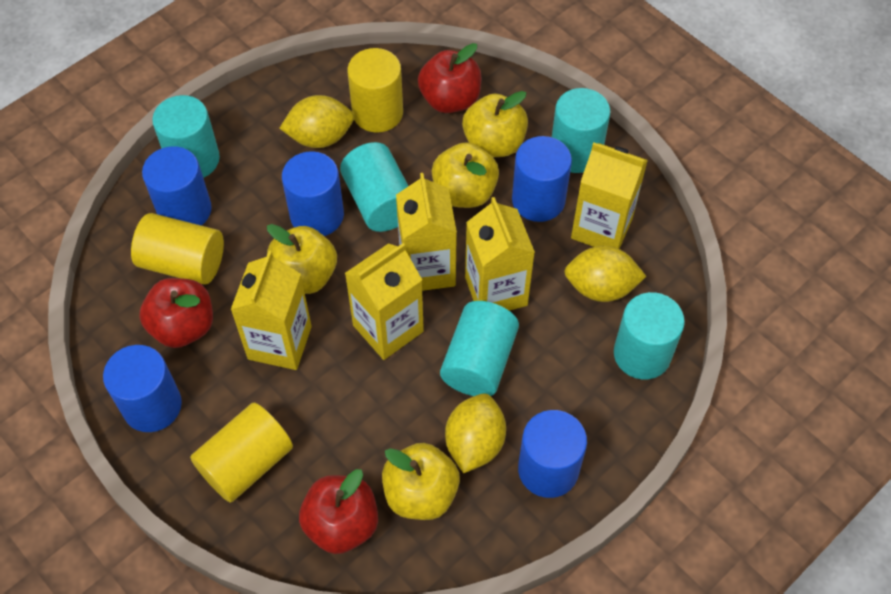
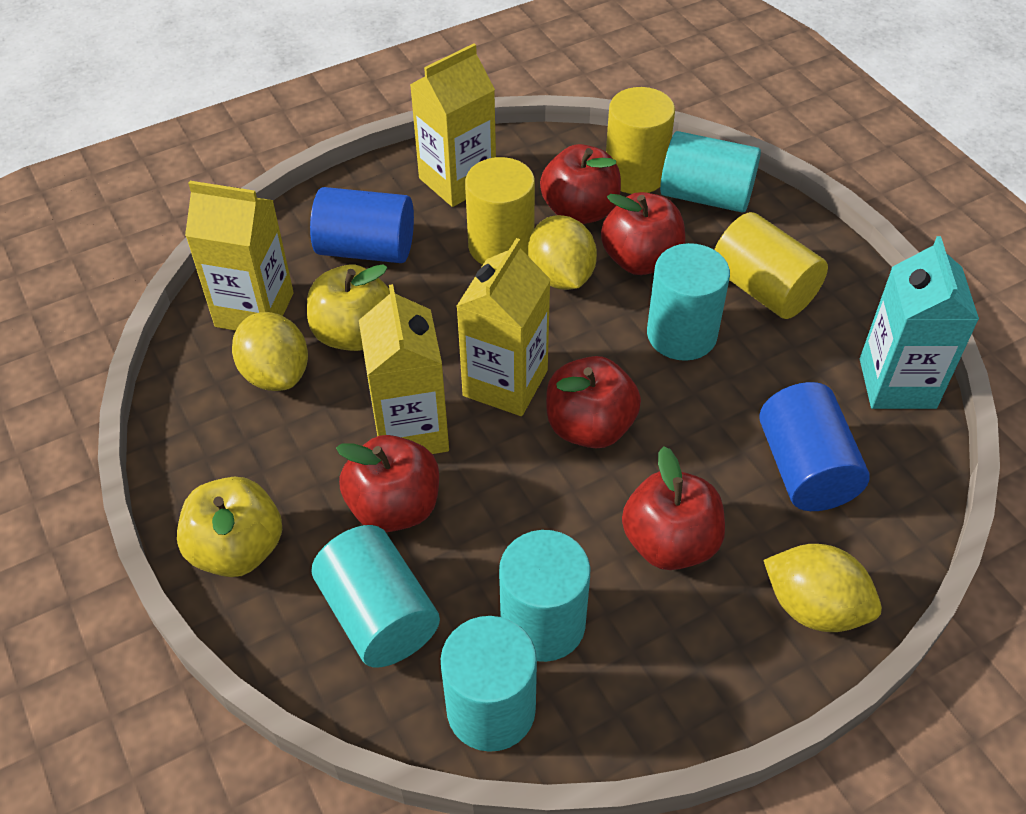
blue cylinder: [103,345,182,432] [142,146,212,226] [282,151,344,236] [512,136,572,222] [518,410,587,498] = 5 -> [310,187,414,263] [759,382,870,511] = 2
red apple: [139,278,213,348] [299,469,378,554] [418,43,481,113] = 3 -> [336,435,439,532] [540,144,621,224] [546,356,641,448] [601,192,685,275] [622,446,725,570] = 5
turquoise carton: none = 0 -> [860,236,979,409] = 1
yellow apple: [267,224,337,294] [382,443,460,520] [432,142,499,208] [462,91,528,157] = 4 -> [177,477,282,577] [307,265,390,351] = 2
yellow carton: [231,251,312,370] [345,243,424,360] [396,173,457,291] [465,197,535,311] [571,142,648,249] = 5 -> [185,181,294,331] [359,284,449,454] [410,44,496,207] [456,238,551,416] = 4

